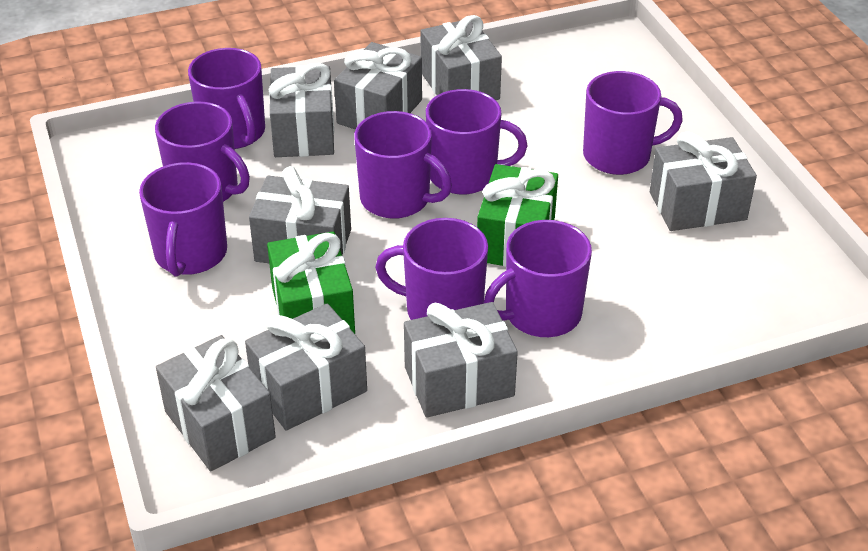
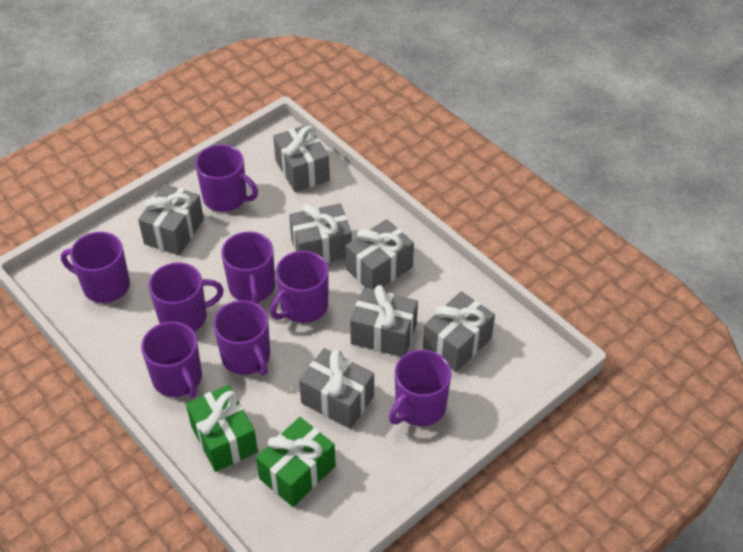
grey gift: [156,335,276,471] [245,303,367,431] [249,166,351,263] [269,63,334,157] [334,42,422,130] [404,302,518,418] [421,15,502,100] [650,132,757,231] = 8 -> [138,184,204,255] [273,124,330,192] [289,203,352,263] [299,348,374,429] [346,219,414,290] [350,285,418,357] [423,291,495,372] = 7

